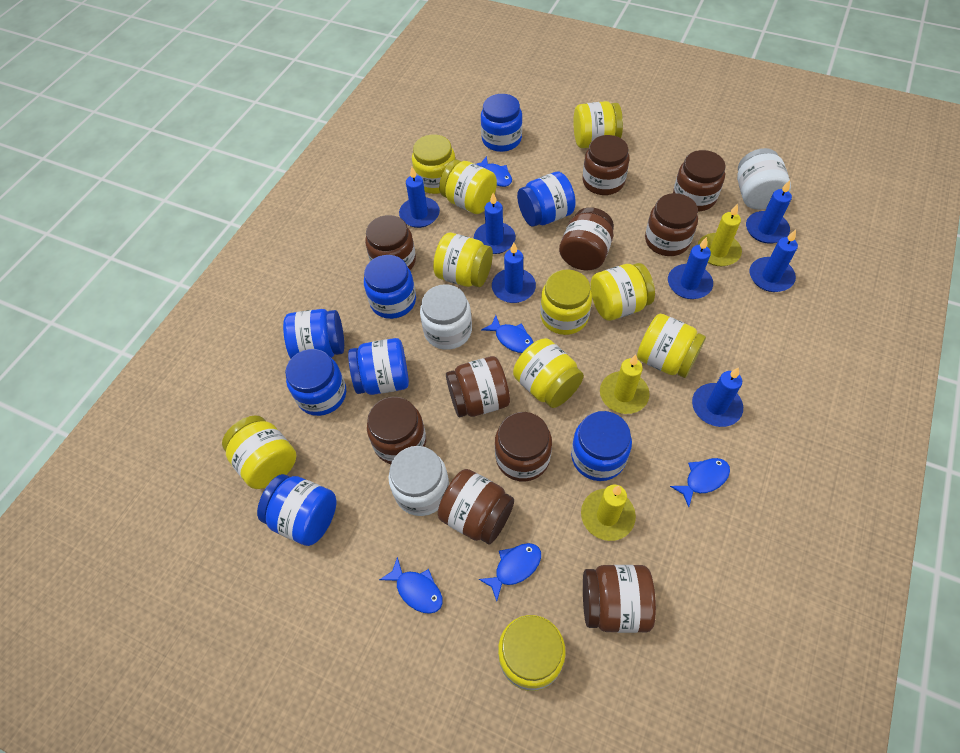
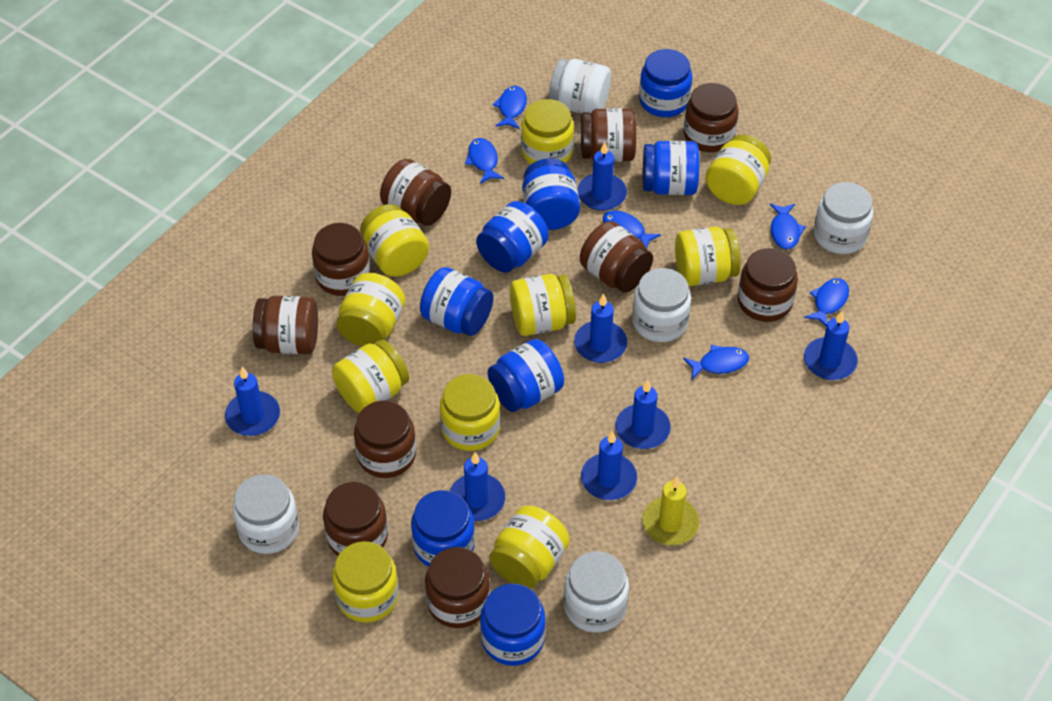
blue fish: [379,557,443,614] [476,156,512,187] [479,543,541,601] [481,315,534,353] [670,458,730,507] = 5 -> [465,138,504,184] [492,86,527,129] [603,210,661,249] [683,345,749,379] [770,203,806,249] [804,278,849,327] = 6
white jar: [388,446,449,516] [420,284,472,350] [737,148,791,210] = 3 -> [233,474,299,554] [549,59,611,114] [564,551,629,633] [632,268,691,342] [814,182,873,254] = 5
yellow candle: [581,485,636,541] [600,354,650,414] [698,203,742,266] = 3 -> [642,476,700,545] = 1

